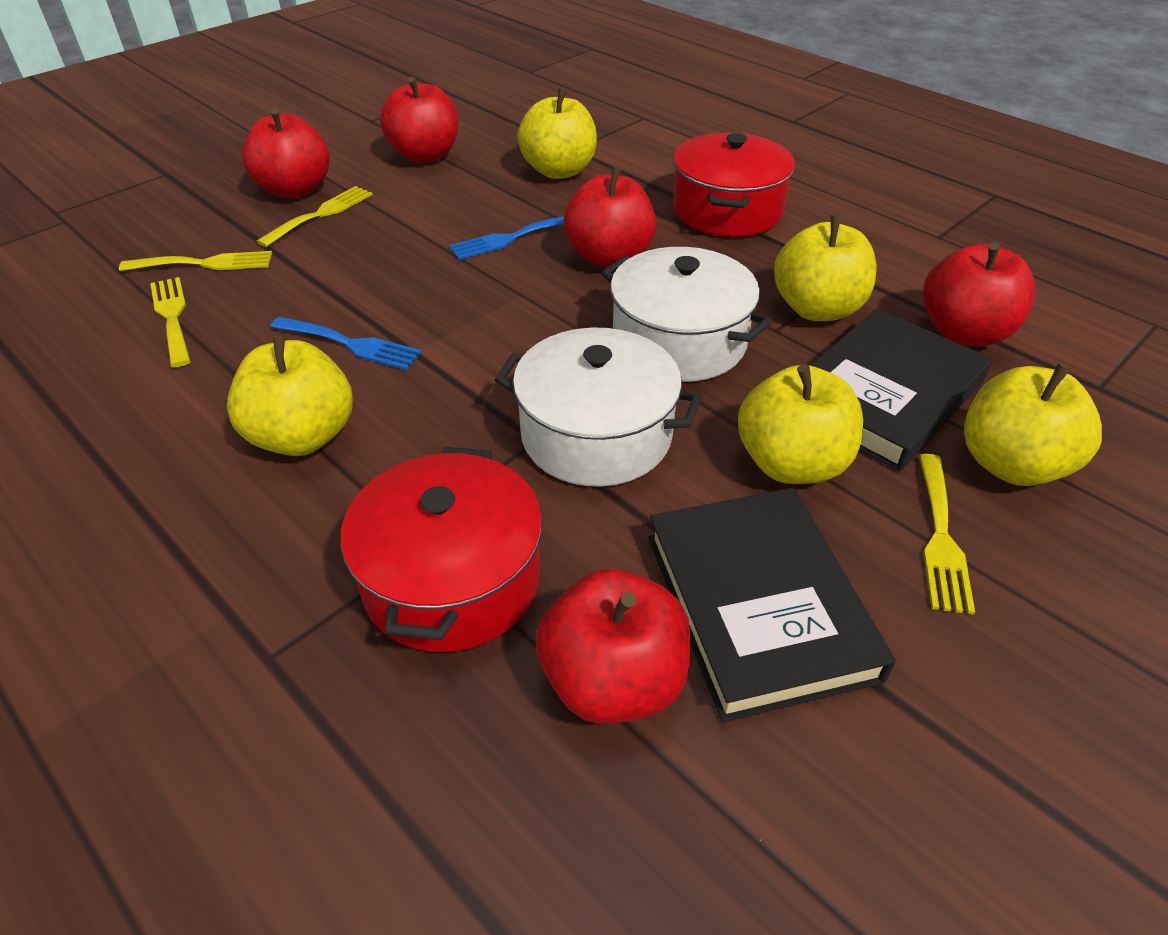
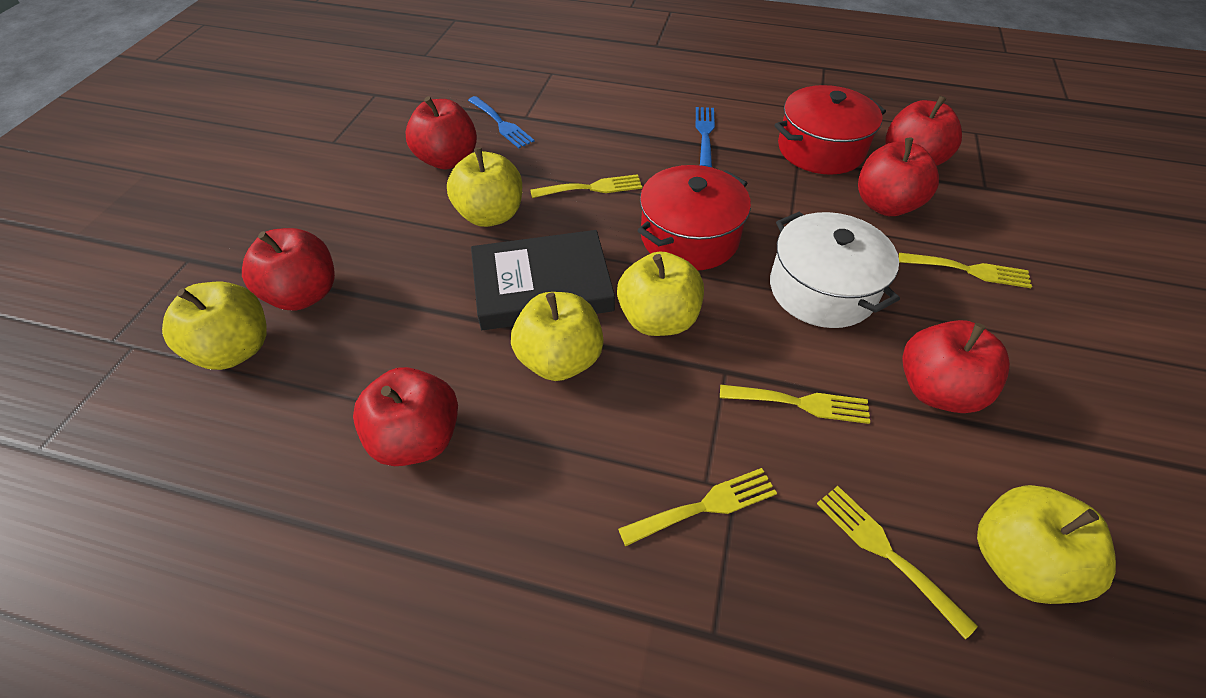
black book: [648,488,896,722] [810,308,992,471] = 2 -> [471,230,615,330] = 1
red apple: [242,108,330,198] [380,77,459,163] [536,569,691,724] [563,166,656,267] [923,242,1035,347] = 5 -> [242,228,335,311] [353,367,458,466] [406,96,477,170] [858,138,939,216] [885,96,962,166] [902,320,1010,413] = 6
white pot: [495,327,702,487] [602,247,772,382] = 2 -> [770,212,900,328] = 1
yellow fork: [119,251,272,271] [150,277,191,367] [257,186,373,247] [919,454,975,615] = 4 -> [530,174,642,198] [618,468,777,546] [720,384,870,424] [817,486,978,639] [899,253,1032,288] = 5

